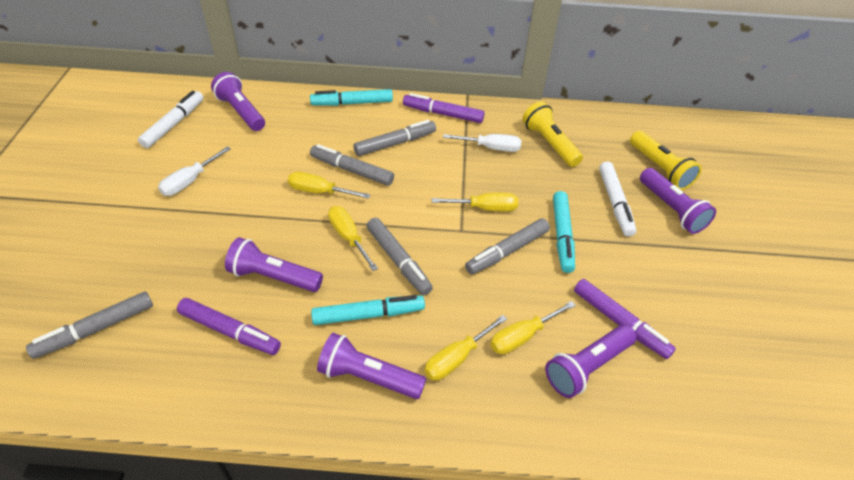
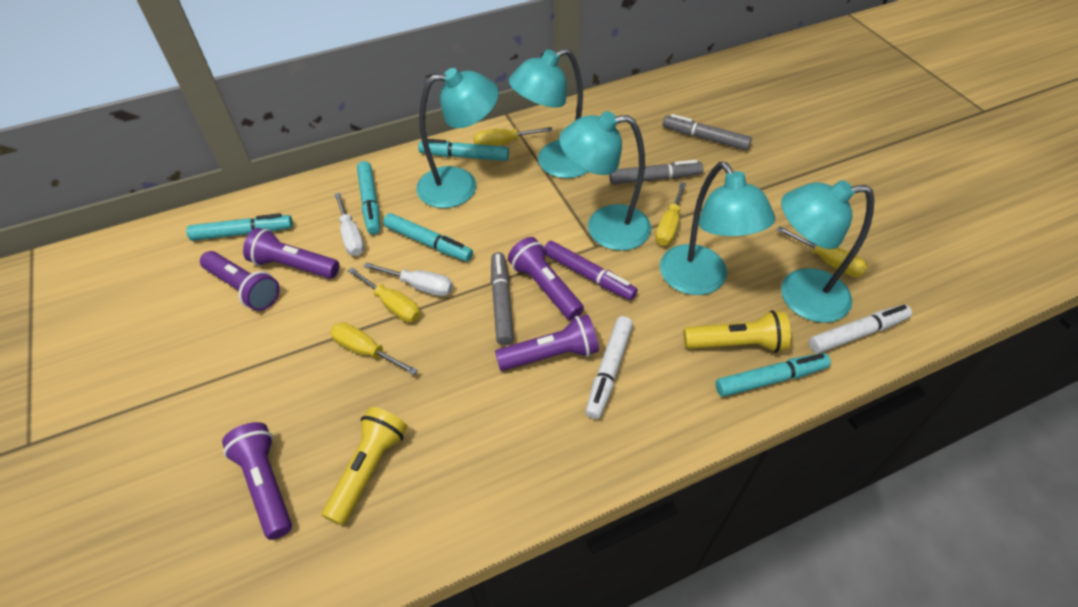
grey marker: [26,291,153,359] [310,144,394,186] [353,120,436,156] [367,218,433,295] [465,218,550,275] = 5 -> [491,252,514,345] [609,160,703,184] [663,114,752,150] = 3
purple marker: [177,298,281,355] [403,93,484,123] [574,279,676,359] = 3 -> [544,241,638,300] = 1
turquoise lamp: none = 0 -> [416,68,499,208] [509,48,588,178] [559,111,651,251] [660,162,775,295] [781,180,874,323] = 5
turquoise marker: [310,89,393,106] [311,295,425,325] [553,191,575,273] = 3 -> [186,213,293,241] [357,161,380,234] [383,213,473,261] [418,139,509,161] [715,353,831,397] = 5

